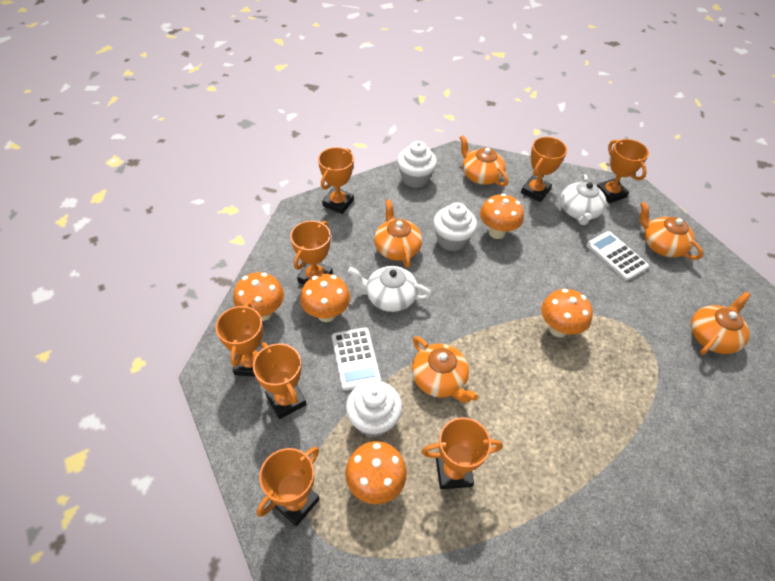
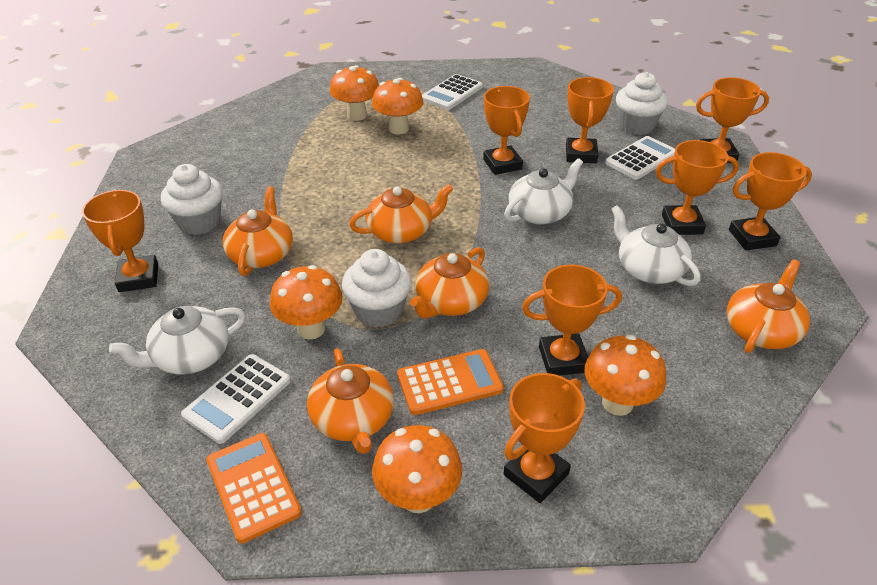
orange calculator: none = 0 -> [206,433,302,544] [397,349,504,415] = 2
white calculator: [332,328,381,391] [586,231,649,281] = 2 -> [181,354,291,444] [422,74,483,110] [605,136,675,180] = 3
white teapot: [348,266,431,312] [560,174,606,225] = 2 -> [109,306,246,374] [504,158,583,224] [611,205,700,286] = 3

